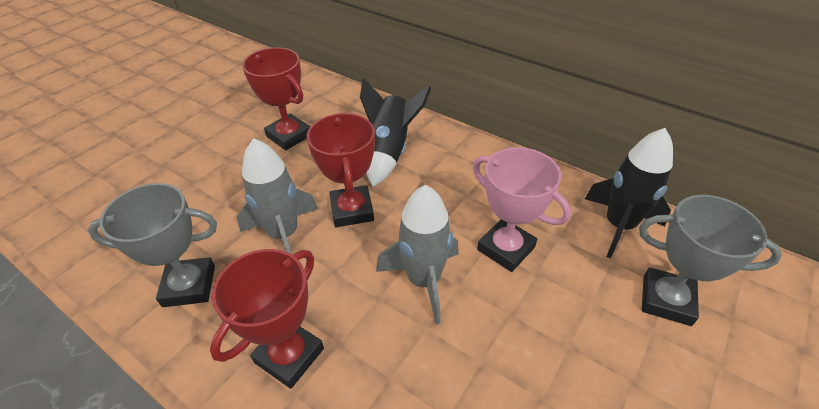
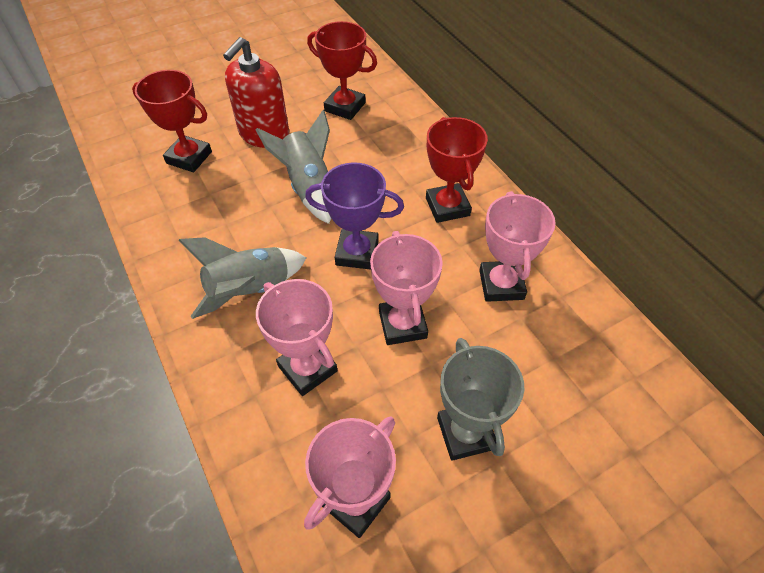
black rocket: [360,78,431,187] [585,128,673,258] = 2 -> none = 0
grey trophy: [88,183,217,307] [639,195,782,326] = 2 -> [437,338,524,461] = 1
pink trophy: [473,147,571,272] = 1 -> [256,279,337,396] [304,417,396,538] [370,231,443,345] [479,191,556,302] = 4
purple trophy: none = 0 -> [305,163,404,270] = 1
red soap dispenser: none = 0 -> [223,37,289,148] = 1

